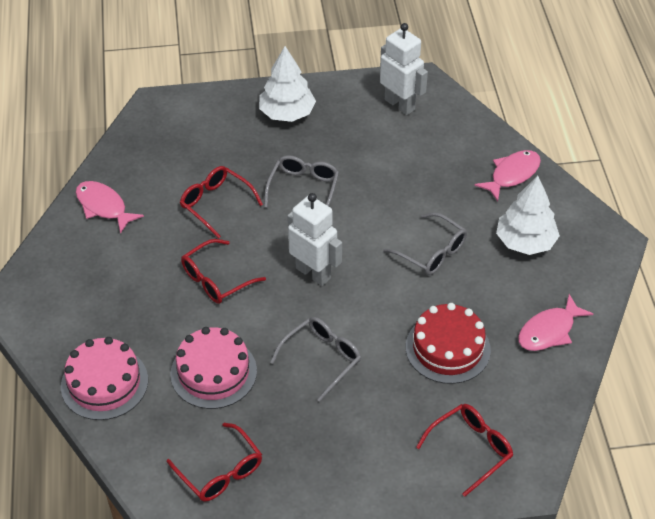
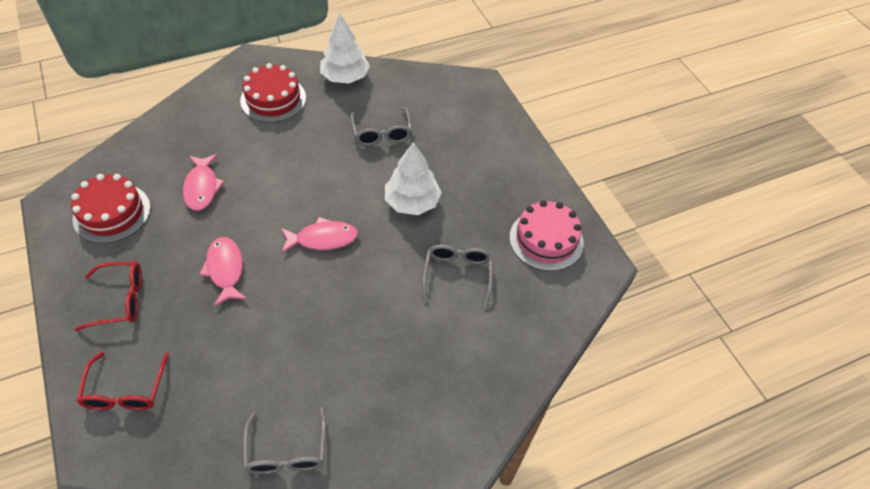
pink cake: [61,337,148,420] [170,327,257,409] = 2 -> [509,200,584,271] = 1
red cake: [406,303,491,384] = 1 -> [71,174,151,244] [240,63,306,123] = 2
red glasses: [167,423,262,502] [180,166,263,239] [181,239,266,304] [416,404,513,497] = 4 -> [75,261,142,331] [76,352,169,410] = 2
white robot: [287,193,342,286] [380,23,428,115] = 2 -> none = 0

